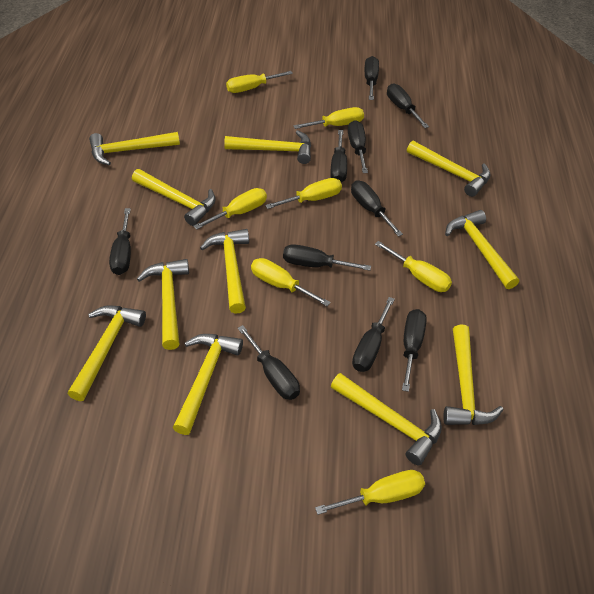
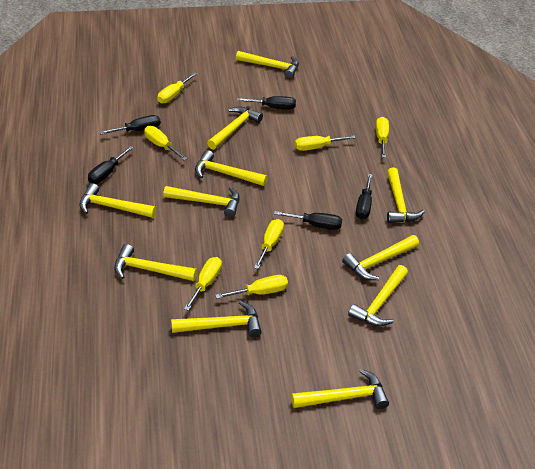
black screwdriver: [109,208,131,275] [238,325,300,400] [283,244,371,271] [330,130,347,182] [348,120,368,173] [351,181,403,237] [352,297,395,372] [365,56,379,100] [387,84,429,128] [402,309,427,392] = 10 -> [88,146,134,184] [100,115,161,135] [237,96,296,110] [274,211,342,230] [356,174,373,220] = 5

